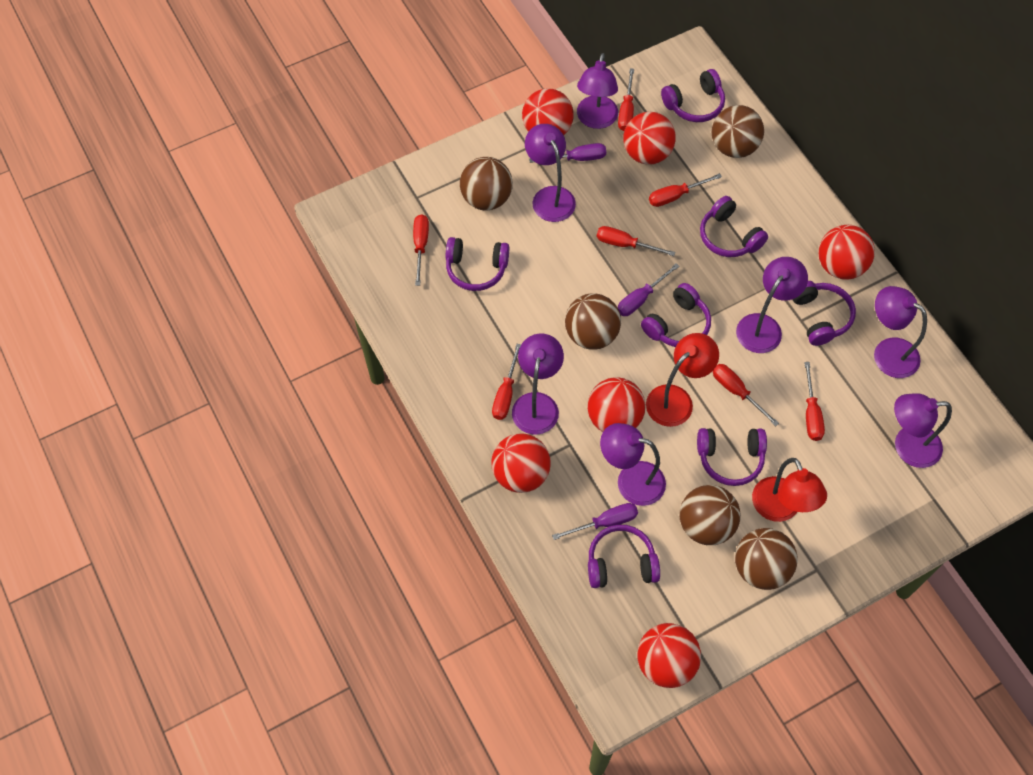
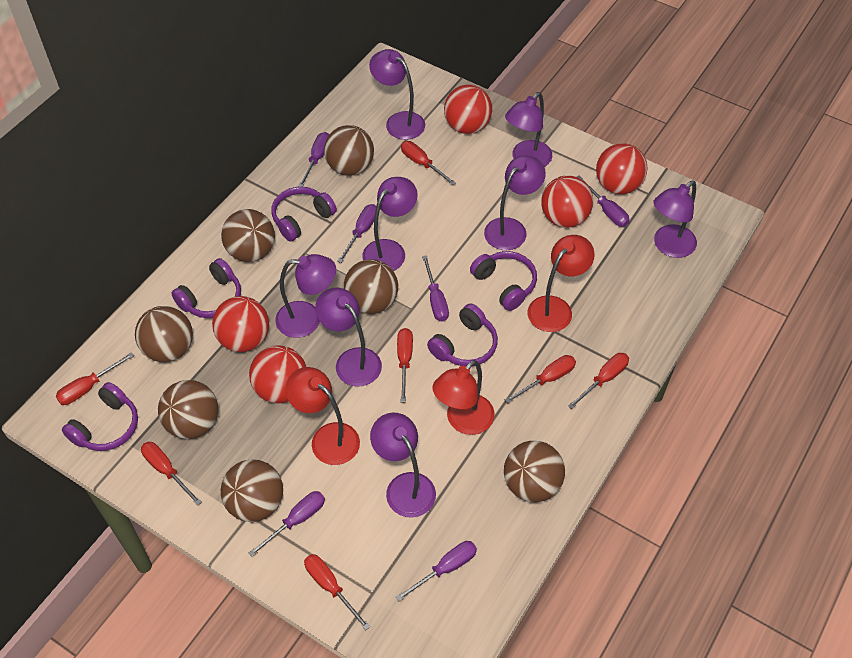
brown ball: [460,157,513,211] [565,293,621,349] [679,485,741,545] [711,105,764,158] [735,528,798,590] = 5 -> [135,306,193,362] [158,380,218,439] [221,209,275,262] [221,459,283,522] [324,125,374,176] [344,259,398,314] [504,441,565,502] = 7
purple headphones: [446,237,509,291] [588,525,660,588] [641,283,711,347] [661,69,725,122] [697,428,767,486] [700,196,768,257] [792,281,856,346] = 7 -> [62,382,138,451] [171,258,241,318] [271,187,337,242] [427,303,498,366] [470,251,537,311] = 5
purple lamp: [512,333,564,435] [525,124,576,222] [577,53,618,129] [600,423,666,506] [736,257,808,353] [874,286,927,378] [894,393,952,468] = 7 -> [275,254,336,338] [315,288,382,387] [362,177,417,271] [369,49,425,140] [370,412,436,518] [484,155,546,250] [505,92,552,167] [653,181,697,258] = 8
purple screwdriver: [529,143,606,163] [552,503,638,540] [618,263,680,316] = 3 -> [248,491,325,557] [298,132,329,187] [337,204,376,263] [396,541,477,601] [422,255,449,322] [577,175,630,227] = 6
red ball: [491,433,551,493] [522,88,574,135] [587,377,646,432] [623,112,676,165] [637,623,701,688] [819,225,875,280] = 6 -> [212,296,269,352] [249,345,306,403] [444,85,492,134] [541,176,593,228] [596,143,648,194] = 5
red lamp: [646,333,719,427] [752,458,827,522] = 2 -> [285,367,360,465] [432,360,495,435] [528,235,595,332] = 3

